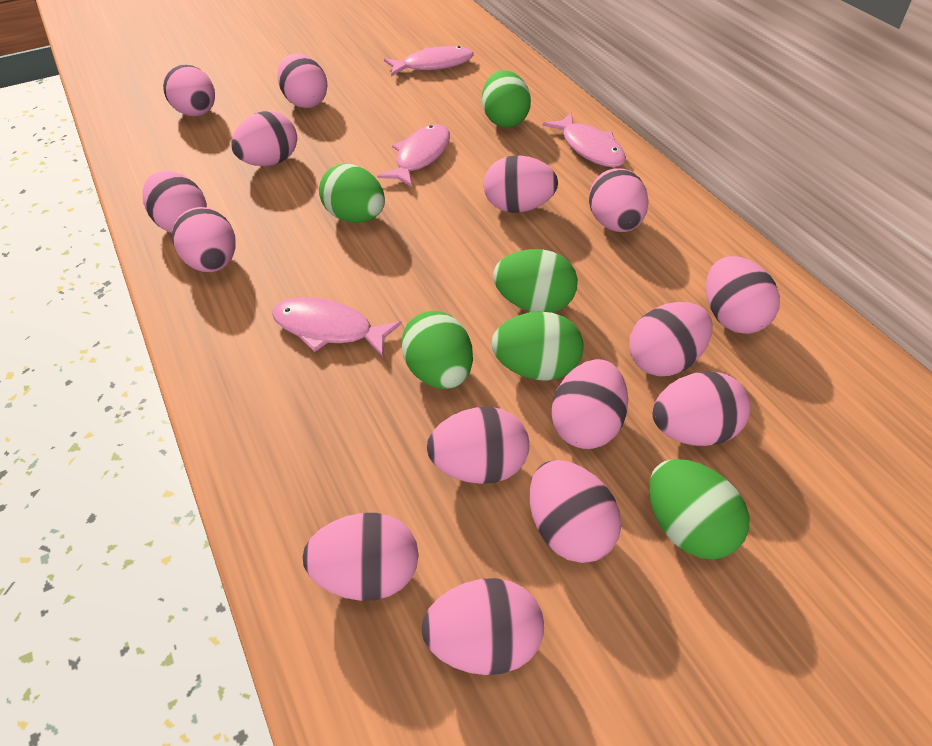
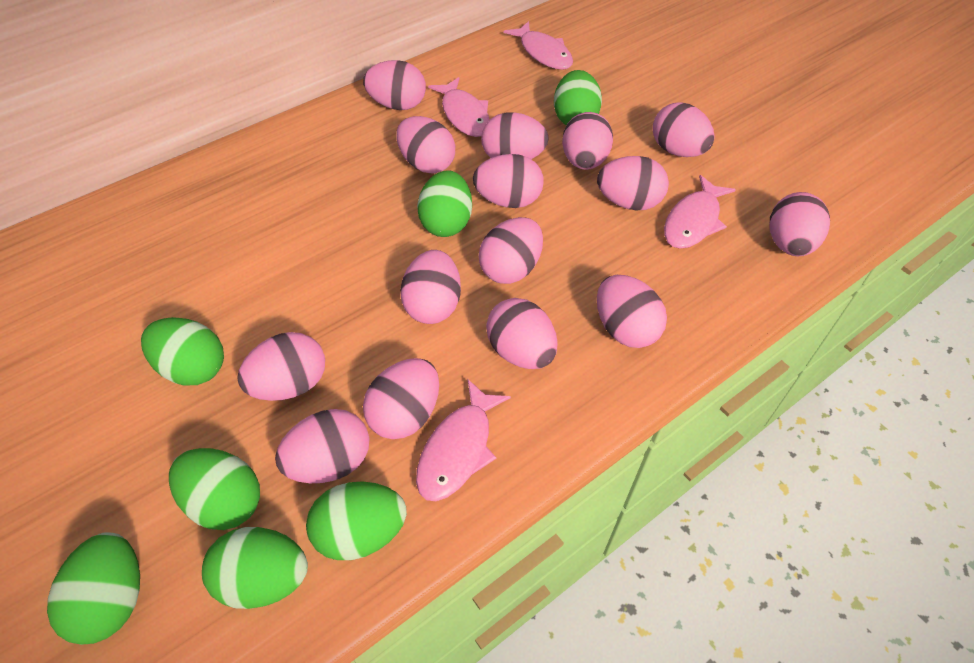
green egg: [319,164,385,223] [401,311,473,389] [482,70,531,128] [491,312,584,381] [493,249,578,313] [649,459,749,560] = 6 -> [47,532,140,645] [141,317,224,386] [169,448,260,530] [202,527,308,609] [306,481,407,560] [417,170,472,237] [554,70,602,126] = 7

